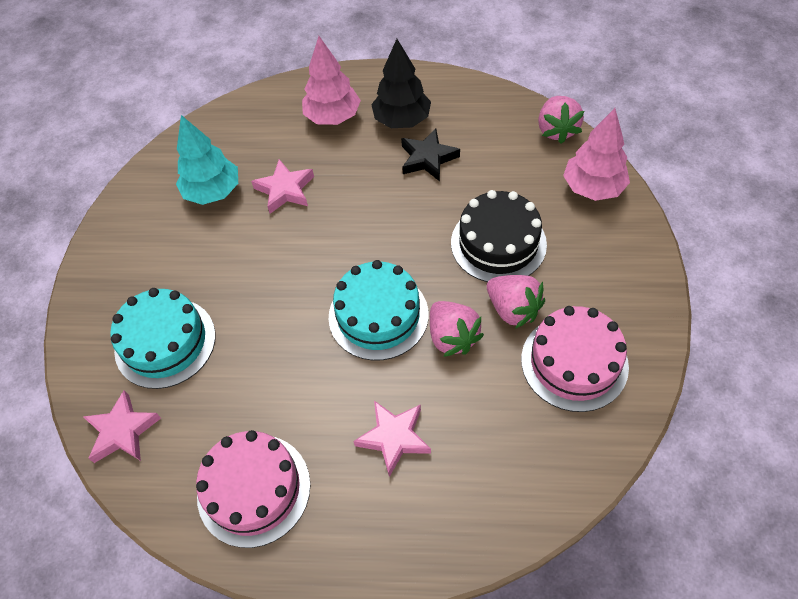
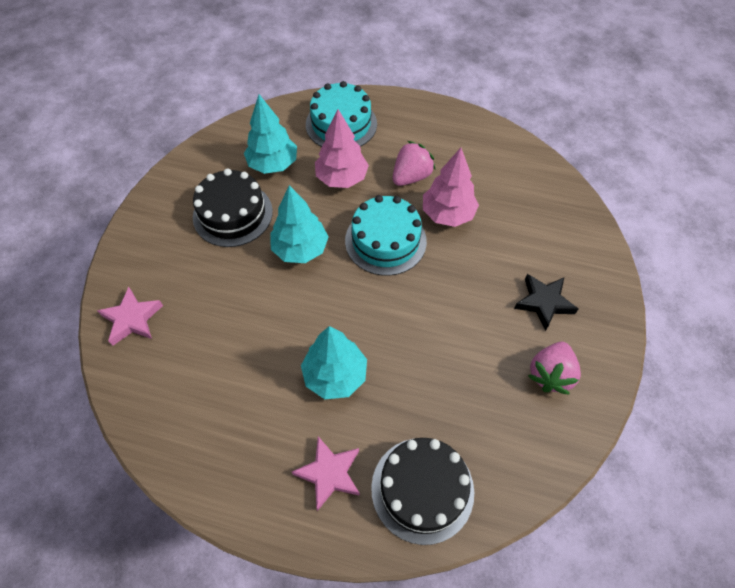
black cake: [451,190,547,282] = 1 -> [193,169,273,247] [371,438,474,545] = 2
black tree: [371,39,431,128] = 1 -> none = 0
pink cake: [196,430,311,548] [521,306,629,412] = 2 -> none = 0
pink star: [83,390,161,463] [251,159,314,214] [353,401,431,477] = 3 -> [97,287,163,346] [292,436,360,511] = 2
pink strawberry: [430,301,484,357] [487,275,545,329] [538,96,584,144] = 3 -> [393,141,435,186] [528,342,581,395] = 2
turquoise tree: [176,115,238,205] = 1 -> [244,94,297,174] [271,185,329,263] [301,326,367,399] = 3

